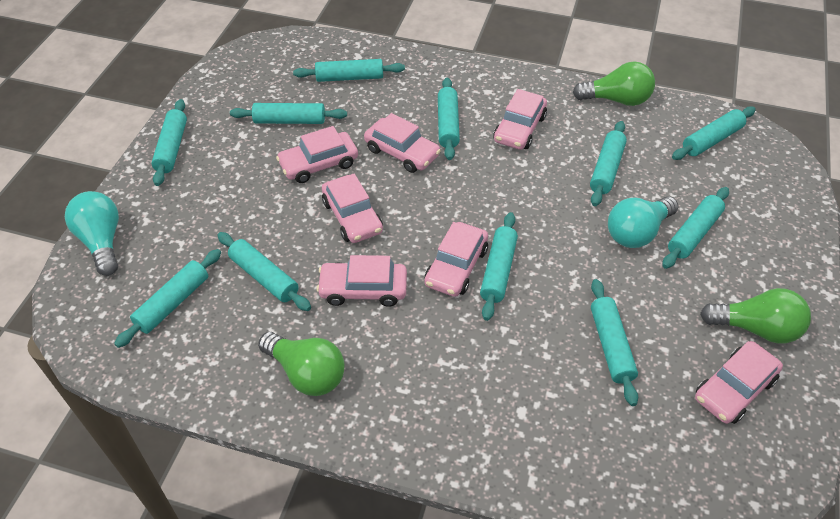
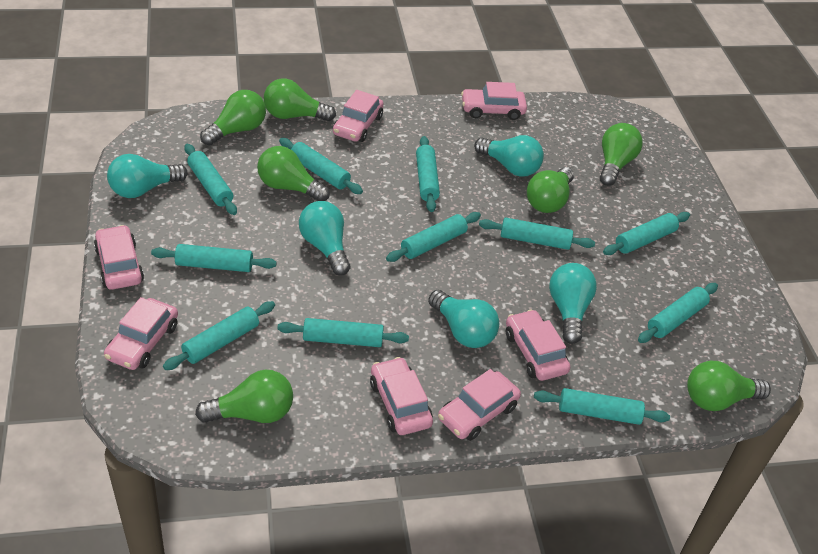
green light bulb: [258,332,345,396] [573,61,655,106] [700,288,811,344] = 3 -> [195,370,293,423] [200,90,266,145] [257,146,330,201] [264,79,336,121] [527,167,574,213] [600,123,643,186] [687,361,771,411] = 7
turquoise light bulb: [65,191,119,276] [608,196,678,248] = 2 -> [107,154,188,198] [299,201,350,276] [428,290,499,348] [474,135,544,177] [549,263,597,344] = 5

